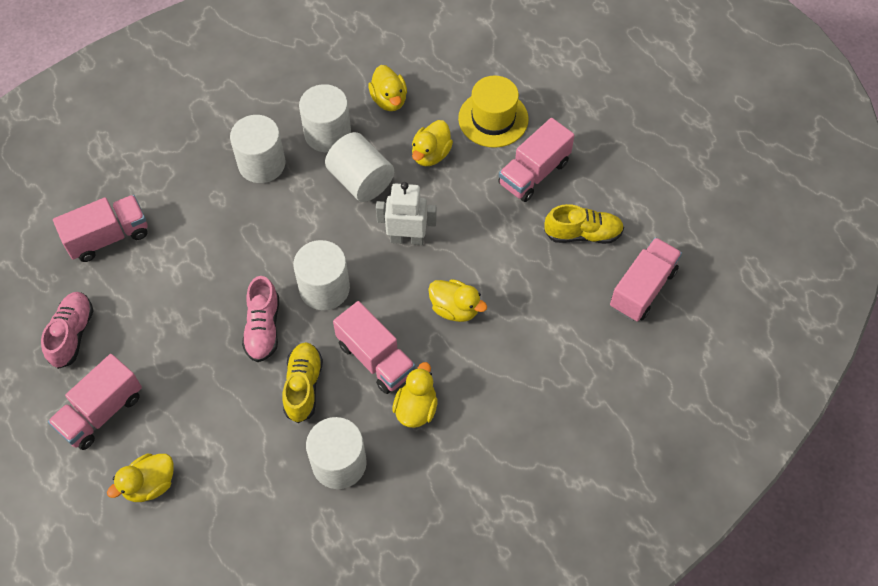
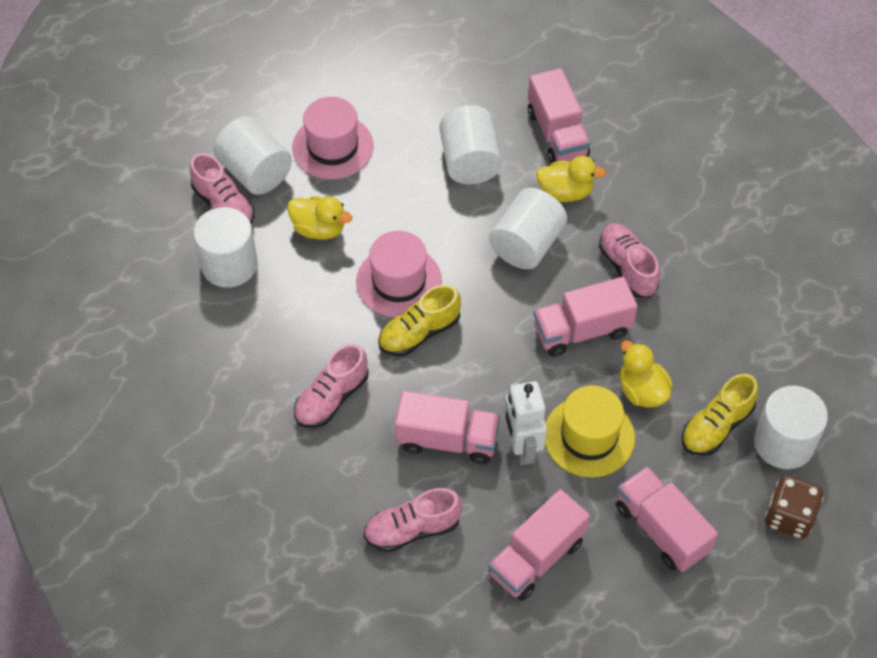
brown dice: none = 0 -> [765,475,823,539] = 1
pink hat: none = 0 -> [292,97,373,179] [356,231,442,317] = 2
pink shoe: [41,292,93,369] [242,276,279,362] = 2 -> [190,153,254,225] [294,344,369,428] [364,488,462,552] [599,223,660,298] = 4
yellow duck: [107,453,174,502] [368,65,407,111] [392,362,438,428] [412,120,453,167] [428,279,487,322] = 5 -> [287,196,352,240] [536,156,606,202] [620,340,673,408] = 3

